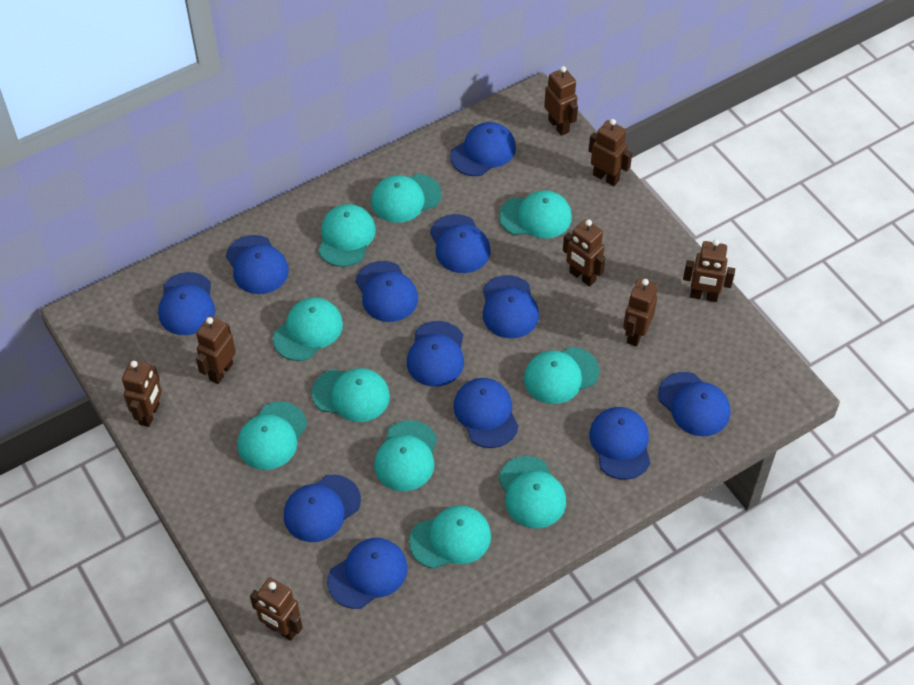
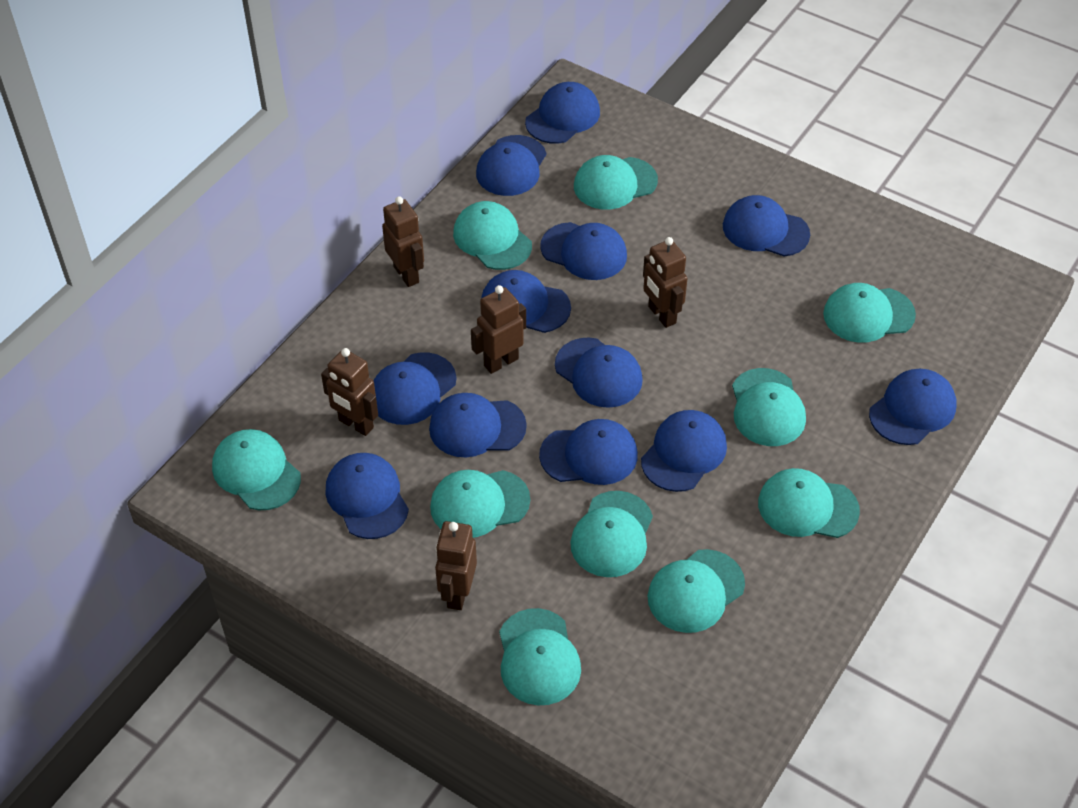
brown robot: [122,360,162,427] [196,316,236,384] [250,578,303,641] [544,66,578,136] [563,219,606,286] [589,119,632,186] [623,278,658,346] [683,239,735,302] = 8 -> [321,348,378,436] [382,196,424,287] [435,521,477,610] [471,285,526,374] [643,237,688,328] = 5

